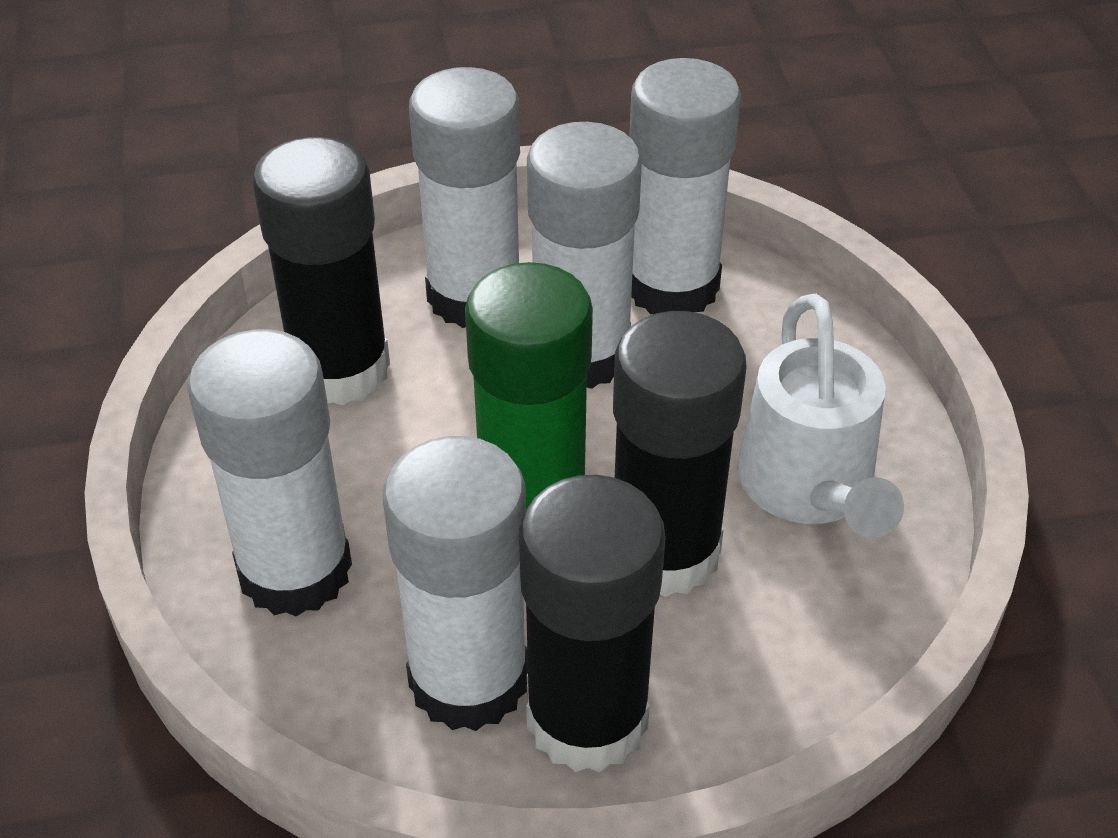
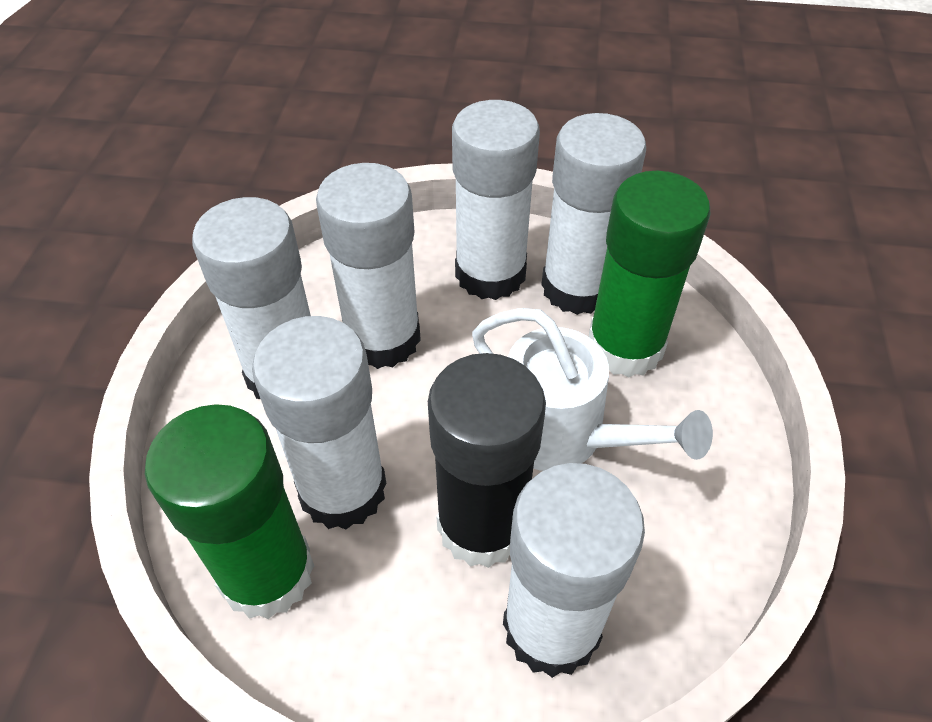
black glue stick: [252,137,390,406] [519,475,666,772] [613,311,747,597] = 3 -> [428,353,546,568] = 1
green glue stick: [465,262,593,510] = 1 -> [145,404,314,619] [589,171,711,377] = 2
white glue stick: [188,329,352,617] [383,436,528,731] [409,67,520,328] [527,122,642,389] [629,58,741,314] = 5 -> [192,197,311,399] [252,316,387,530] [316,163,421,369] [452,100,540,300] [503,463,645,678] [541,113,646,315] = 6

